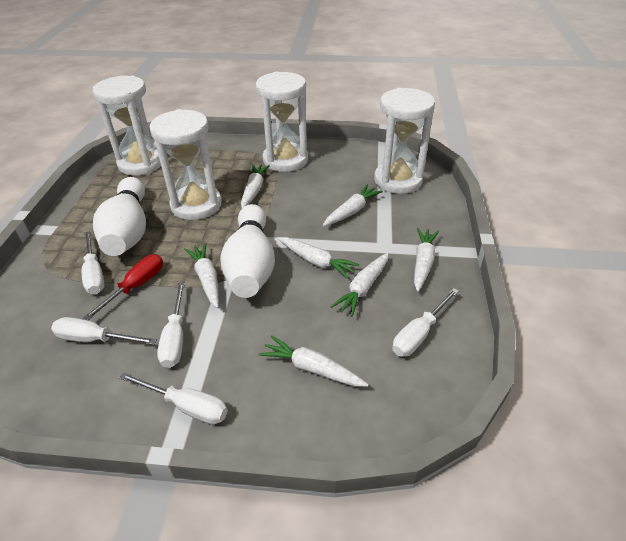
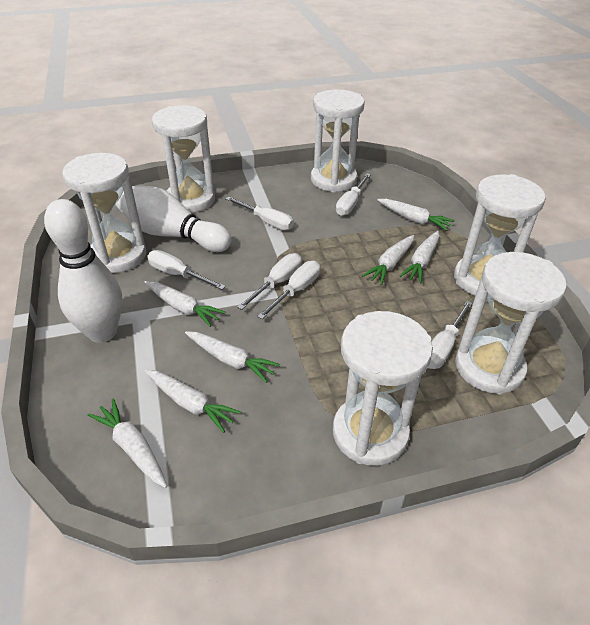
red screwdriver: [82,254,163,320] = 1 -> none = 0
white hourglass: [92,75,161,176] [150,109,222,220] [256,72,308,172] [374,88,435,194] = 4 -> [62,153,146,273] [152,105,215,213] [311,89,365,192] [333,311,433,466] [454,174,546,296] [455,252,566,395] = 6
white screwdriver: [51,317,157,345] [82,231,104,294] [119,372,228,424] [157,282,185,368] [393,288,459,357] = 5 -> [147,250,226,290] [225,196,294,230] [237,253,302,310] [257,261,320,319] [336,173,371,216] [428,301,473,369] = 6

